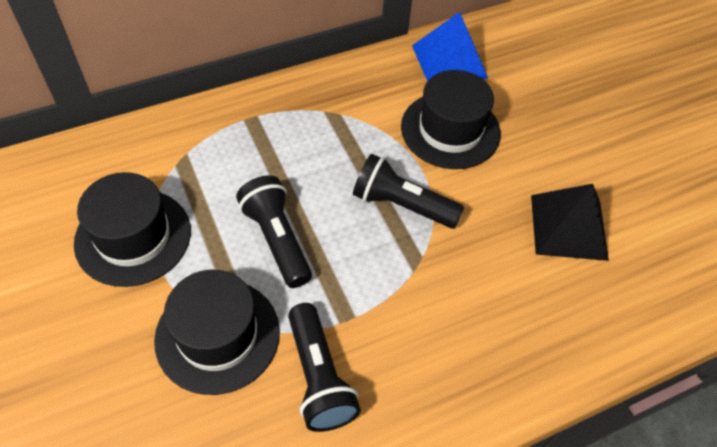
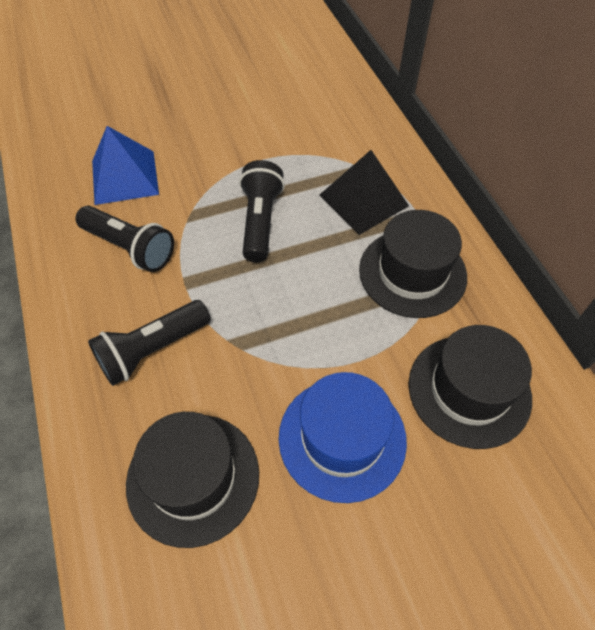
blue hat: none = 0 -> [279,372,407,503] = 1

